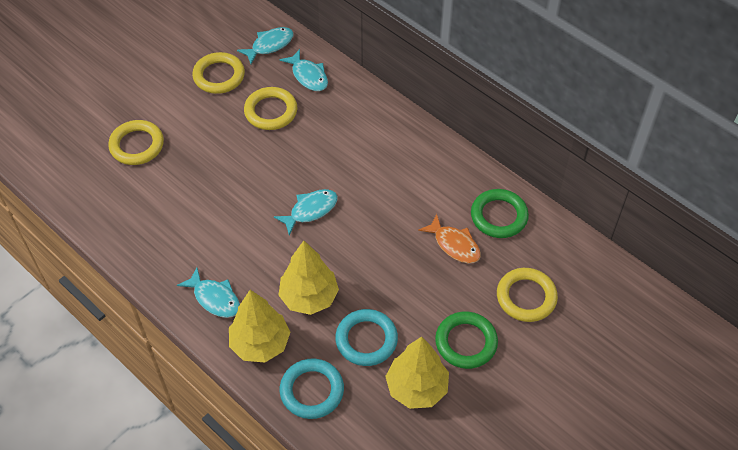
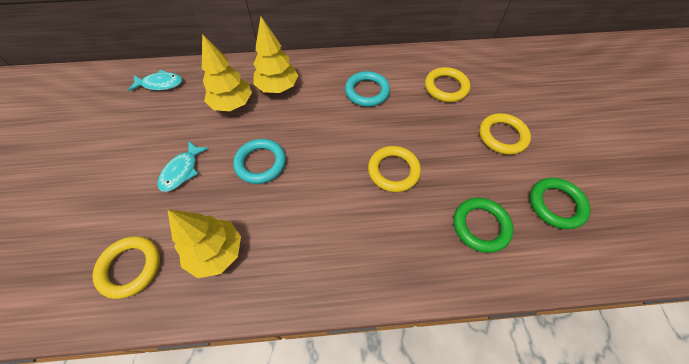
orange fish: [418,214,481,263] = 1 -> none = 0
turquoise fish: [177,267,240,318] [237,27,294,64] [274,189,338,235] [280,49,328,91] = 4 -> [128,70,182,91] [157,141,209,192] = 2

